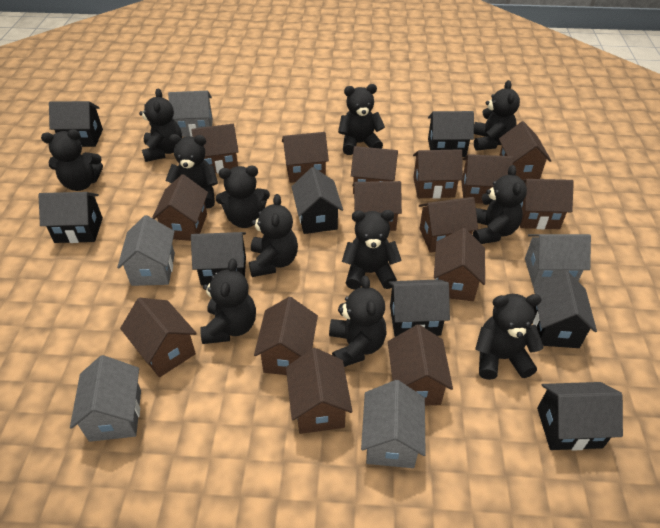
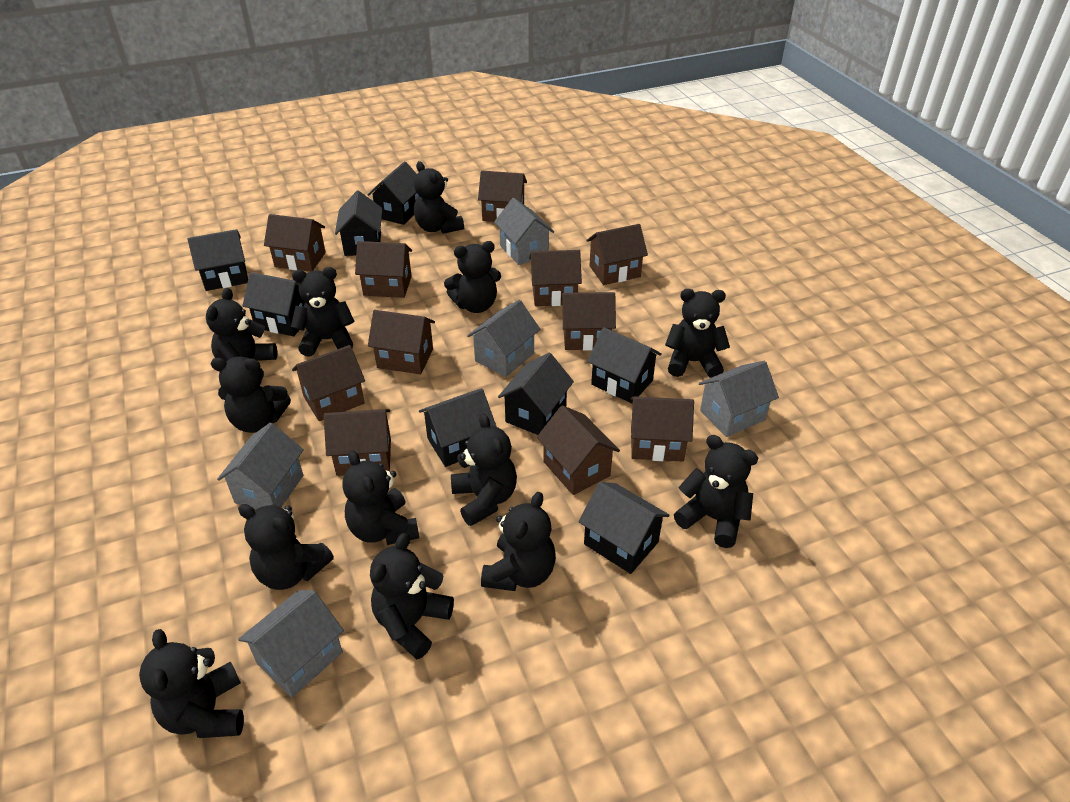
black teddy bear: [41,129,103,191] [139,88,182,162] [165,134,218,209] [200,258,256,344] [216,166,270,228] [249,194,298,277] [329,276,387,367] [338,84,385,155] [342,210,402,290] [473,165,527,244] [474,80,520,150] [475,294,544,380] = 12 -> [139,629,244,738] [206,288,277,379] [210,357,291,433] [238,504,334,590] [291,267,354,357] [342,450,419,545] [370,533,454,659] [414,161,464,234] [444,241,501,313] [451,413,517,526] [481,492,556,591] [665,289,730,378] [674,435,758,548] = 13
brown house: [120,298,197,377] [152,174,208,241] [191,124,239,174] [254,297,318,375] [282,132,329,183] [286,348,353,434] [351,146,398,194] [352,181,402,231] [388,325,453,406] [413,149,463,199] [419,197,478,253] [434,228,485,301] [461,154,513,204] [499,121,551,180] [520,179,574,229] = 15 -> [264,214,326,272] [292,345,365,421] [324,409,391,476] [355,241,412,298] [368,310,435,374] [478,171,527,222] [529,250,582,306] [537,405,620,495] [561,292,616,350] [586,224,648,285] [630,396,694,462] = 11

